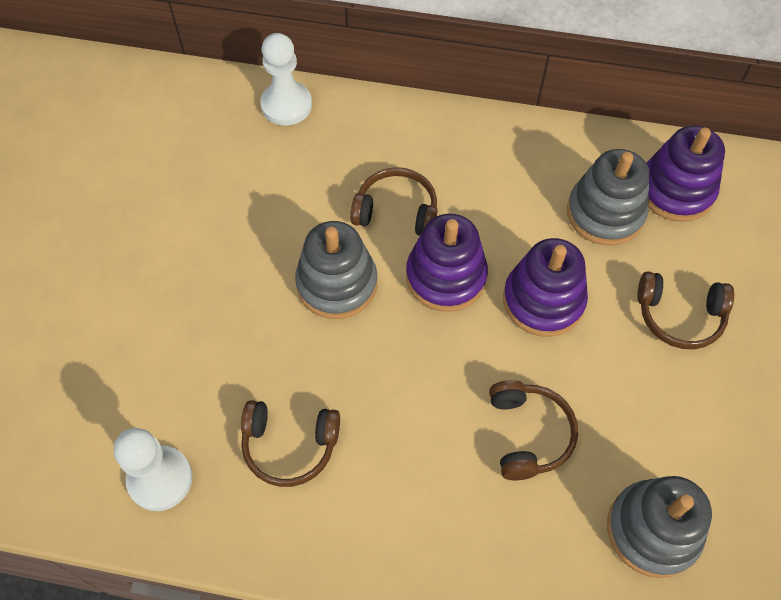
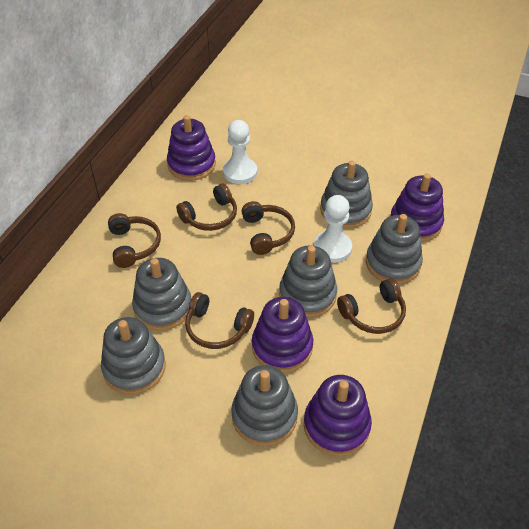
brown headphones: [241,400,340,487] [350,167,437,236] [489,380,578,481] [637,271,734,349] = 4 -> [108,213,161,268] [176,184,237,231] [185,292,254,349] [241,201,295,255] [337,278,406,334] = 5
grey stacking toy: [295,221,377,319] [567,149,650,246] [607,476,712,578] = 3 -> [101,317,166,394] [132,258,191,330] [231,365,298,446] [279,245,337,317] [320,161,373,228] [366,214,423,284] = 6
purple stacking toy: [406,214,488,312] [503,238,588,337] [646,126,725,222] = 3 -> [167,115,216,181] [252,297,313,372] [304,375,372,456] [390,173,444,242] = 4

